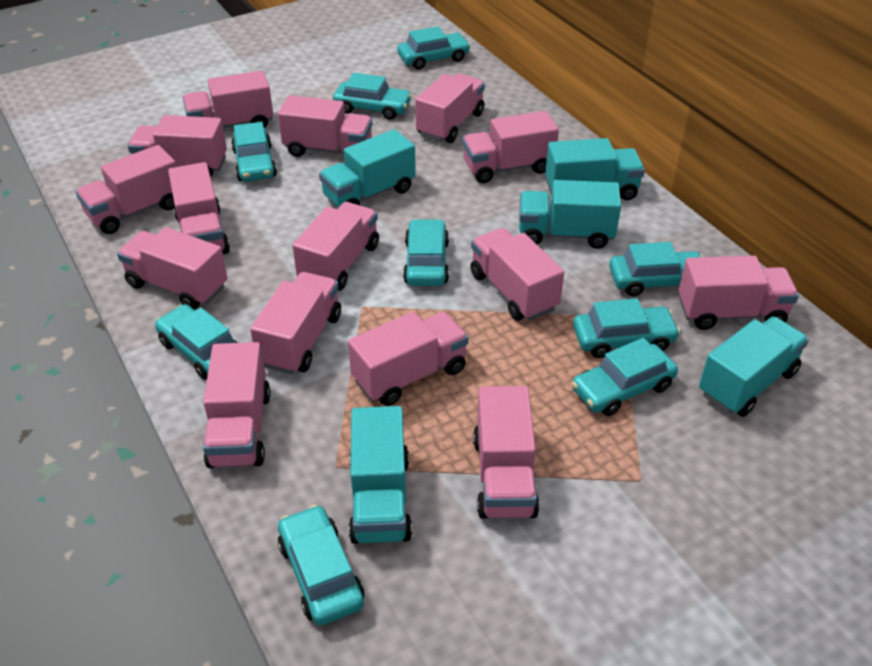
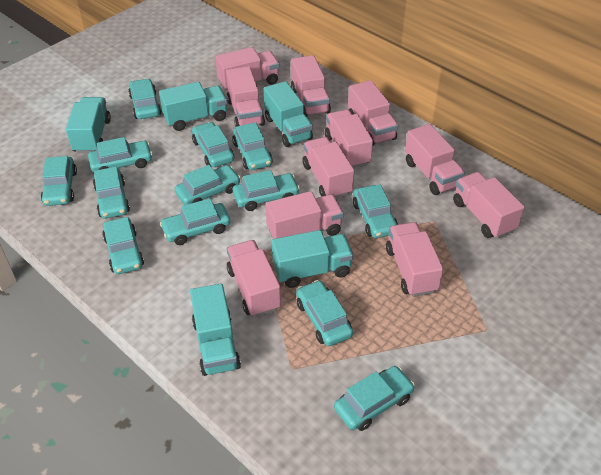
pink truck: [75,145,177,234] [117,227,227,310] [128,115,227,177] [168,162,230,254] [182,70,273,128] [203,342,270,468] [250,272,341,374] [278,95,372,157] [292,202,379,291] [348,312,469,406] [415,74,485,143] [462,111,559,183] [470,228,564,321] [473,386,539,519] [679,256,799,330] = 15 -> [215,47,280,90] [226,66,265,127] [227,240,281,317] [265,191,344,239] [291,55,331,117] [303,137,354,198] [325,110,373,168] [348,80,398,146] [386,222,444,297] [405,124,465,195] [453,172,525,239] = 11
turquoise car: [155,304,238,380] [231,122,277,182] [278,505,364,626] [333,73,412,120] [397,26,471,69] [403,219,449,286] [572,338,678,416] [573,298,680,358] [609,242,703,296] = 9 -> [41,156,77,206] [88,137,152,172] [93,167,130,219] [102,217,144,274] [128,78,162,119] [160,198,230,245] [175,165,241,205] [192,122,234,167] [232,122,273,170] [233,170,300,211] [296,280,353,346] [334,366,415,431] [353,185,398,238] = 13

